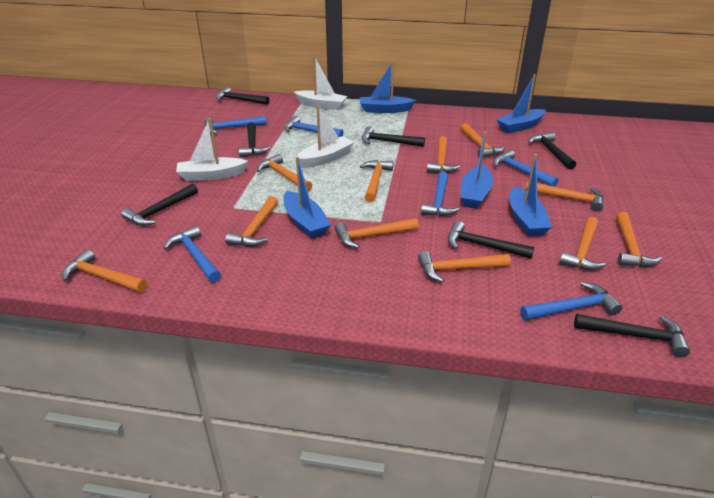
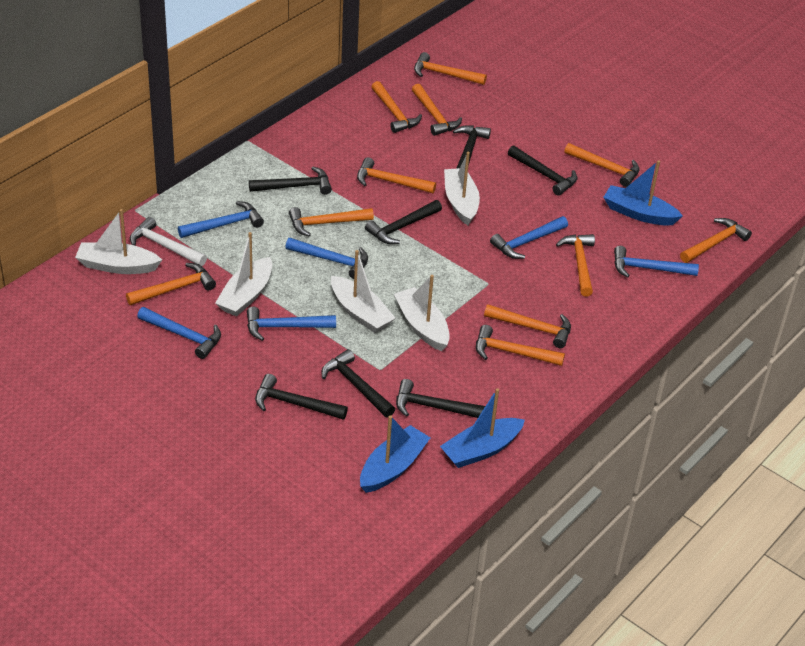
blue boat: [283,157,331,238] [360,61,416,113] [461,132,493,209] [496,74,546,133] [509,154,552,236] = 5 -> [360,415,431,493] [440,388,525,468] [603,160,683,226] = 3
white boat: [176,118,248,181] [294,56,347,110] [297,105,354,168] = 3 -> [75,209,162,274] [215,232,272,317] [331,250,395,333] [394,275,450,351] [444,152,480,225] = 5
white hammer: none = 0 -> [130,217,207,266] = 1

